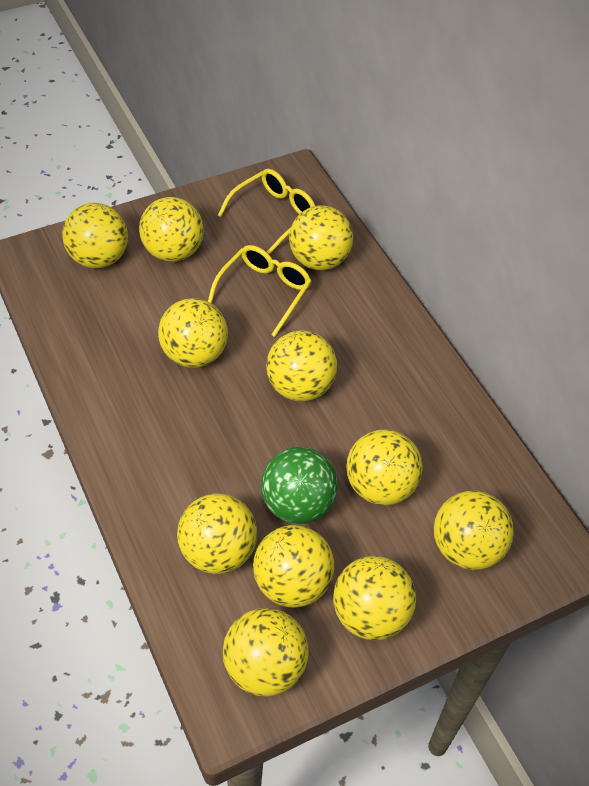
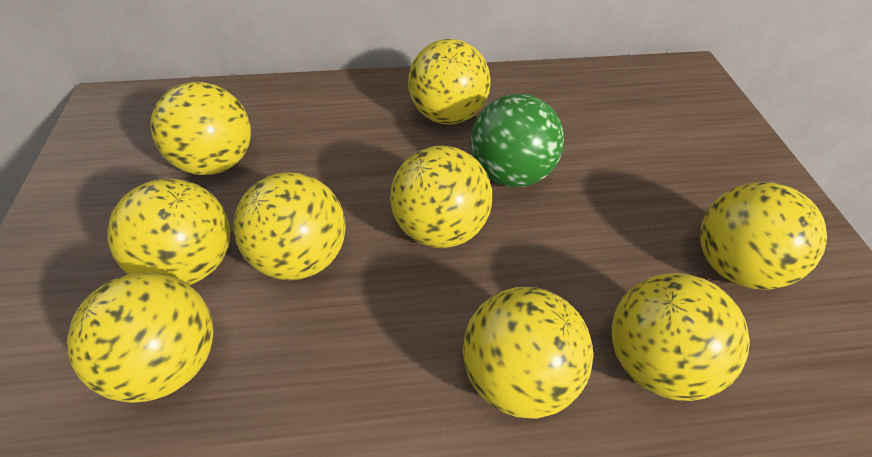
yellow ball: [62,203,128,268] [139,197,204,262] [158,298,228,368] [177,493,257,574] [222,608,309,697] [253,525,334,607] [266,331,337,401] [289,205,353,270] [333,556,416,640] [346,429,423,506] [434,491,514,570] = 11 -> [67,272,213,403] [107,178,230,285] [150,82,251,175] [233,172,346,280] [390,146,492,248] [408,39,491,125] [463,287,593,419] [612,273,750,401] [700,182,827,289] = 9
yellow glasses: [208,245,312,337] [218,169,315,254] = 2 -> none = 0

